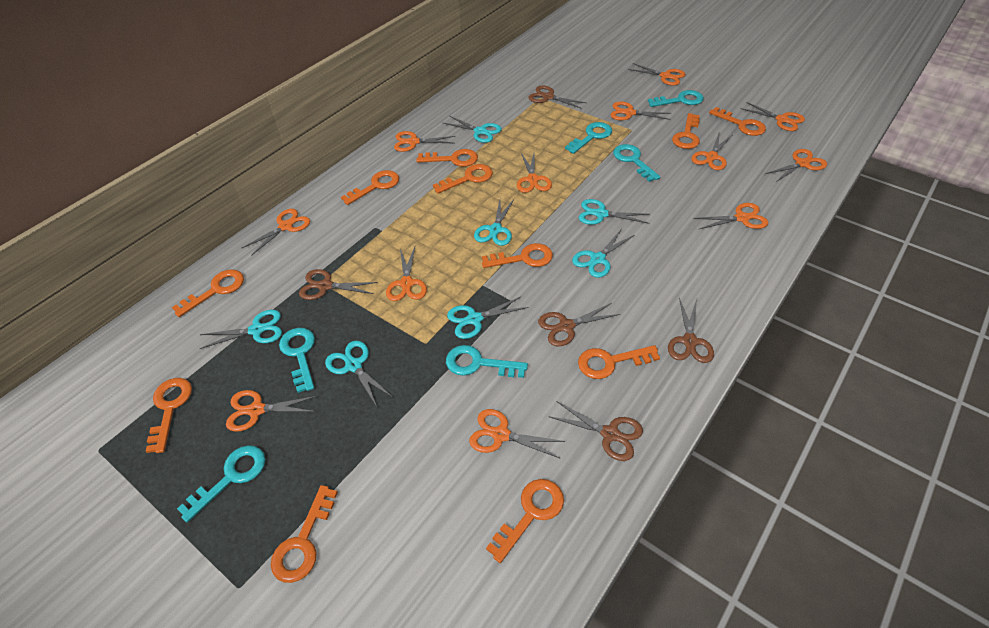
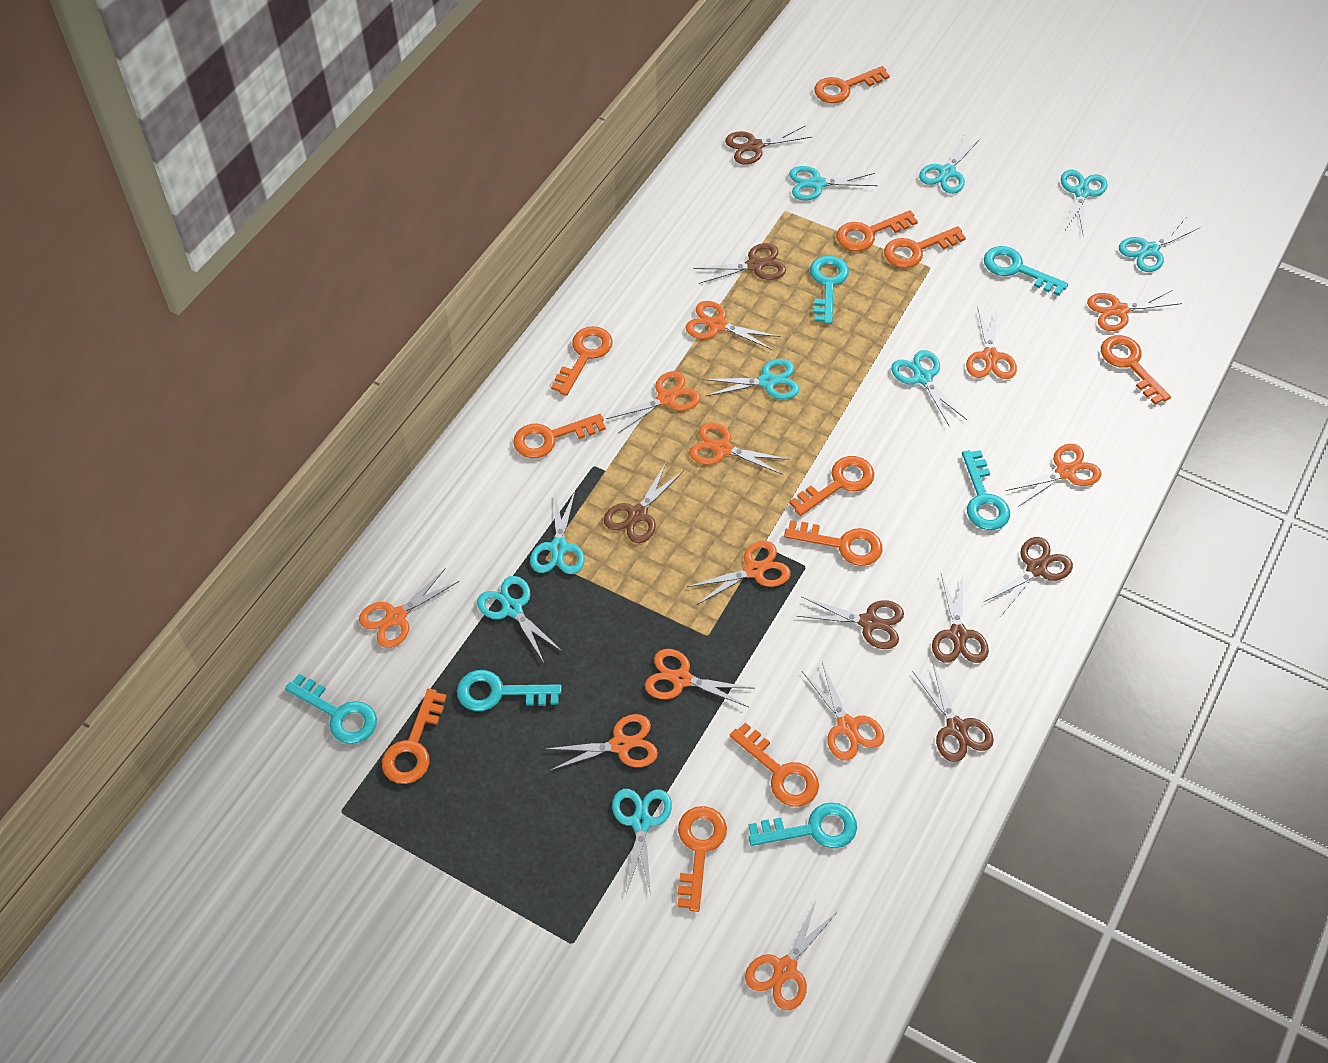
brown scissors: [299,269,378,300] [528,85,586,109] [538,303,620,346] [548,401,643,461] [668,297,714,363] = 5 -> [604,463,683,543] [693,243,786,284] [725,125,812,165] [797,596,904,649] [912,664,994,762] [932,574,989,663] [984,537,1073,616] = 7
turquoise scissors: [200,310,282,349] [325,341,392,407] [443,116,502,143] [447,296,528,339] [474,199,514,246] [572,229,634,278] [579,199,650,225] = 7 -> [477,576,563,663] [530,490,585,574] [612,789,672,894] [702,359,799,399] [789,166,878,200] [891,350,967,425] [919,133,981,194] [1061,169,1108,236] [1119,218,1201,272] = 9

